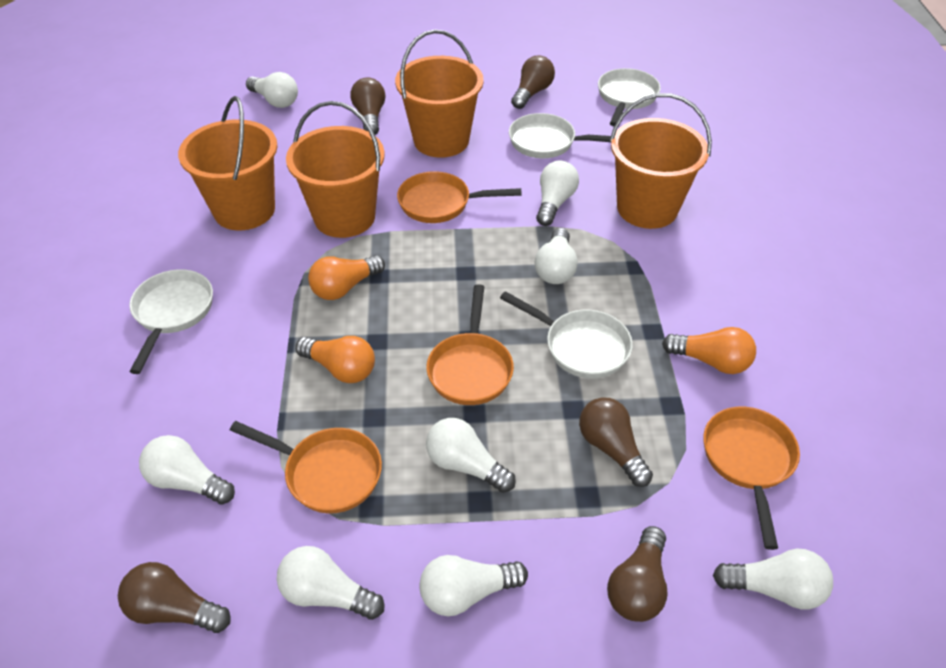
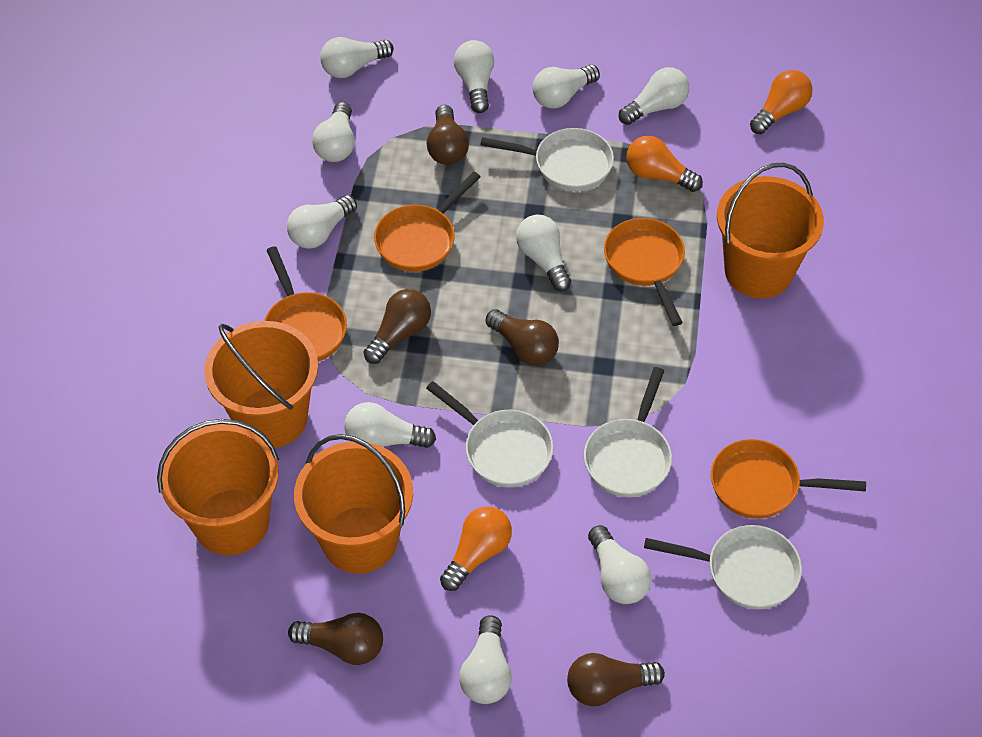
white light bulb: [139,435,235,505] [246,72,298,108] [277,546,384,620] [419,555,528,616] [426,418,516,493] [535,228,578,284] [536,161,579,226] [713,549,833,609] = 8 -> [287,195,357,249] [312,102,355,162] [320,37,394,78] [344,402,436,448] [454,40,494,113] [459,615,512,704] [516,215,571,292] [533,65,600,109] [588,525,651,604] [619,67,689,125] = 10

